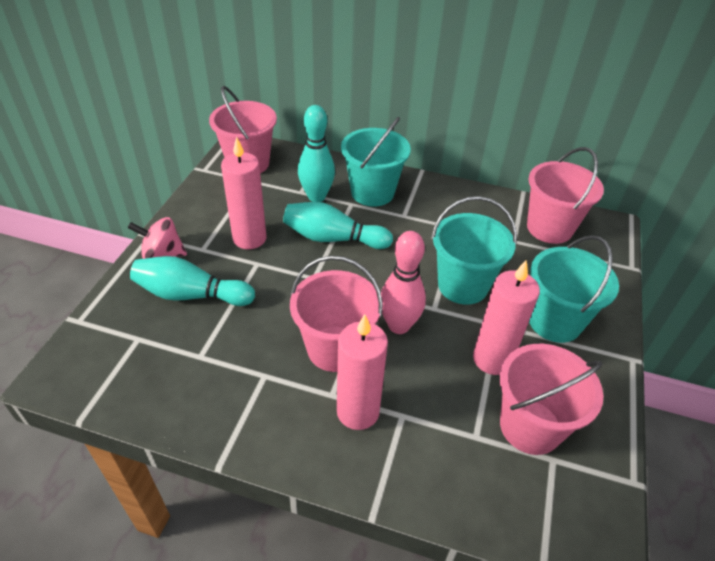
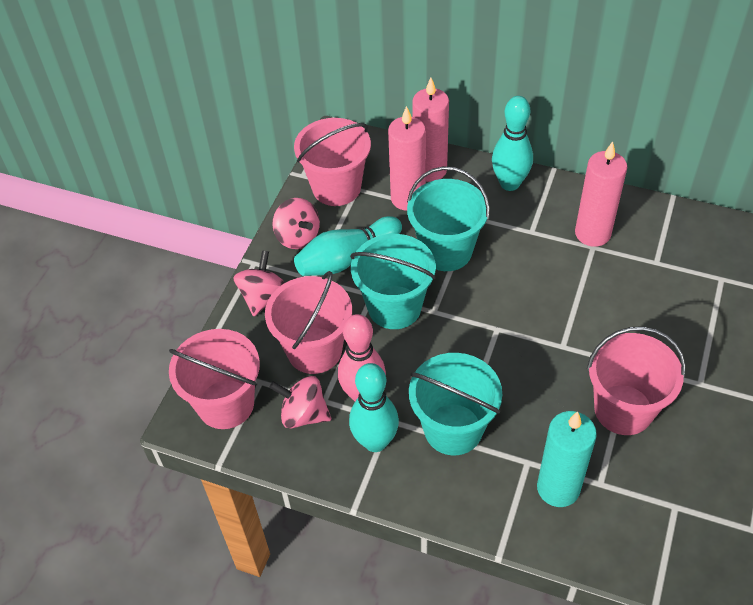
pink spinning top: [128,217,187,259] = 1 -> [233,250,285,316] [270,376,331,428] [273,198,320,249] = 3
turquoise candle: none = 0 -> [537,411,597,507] = 1

